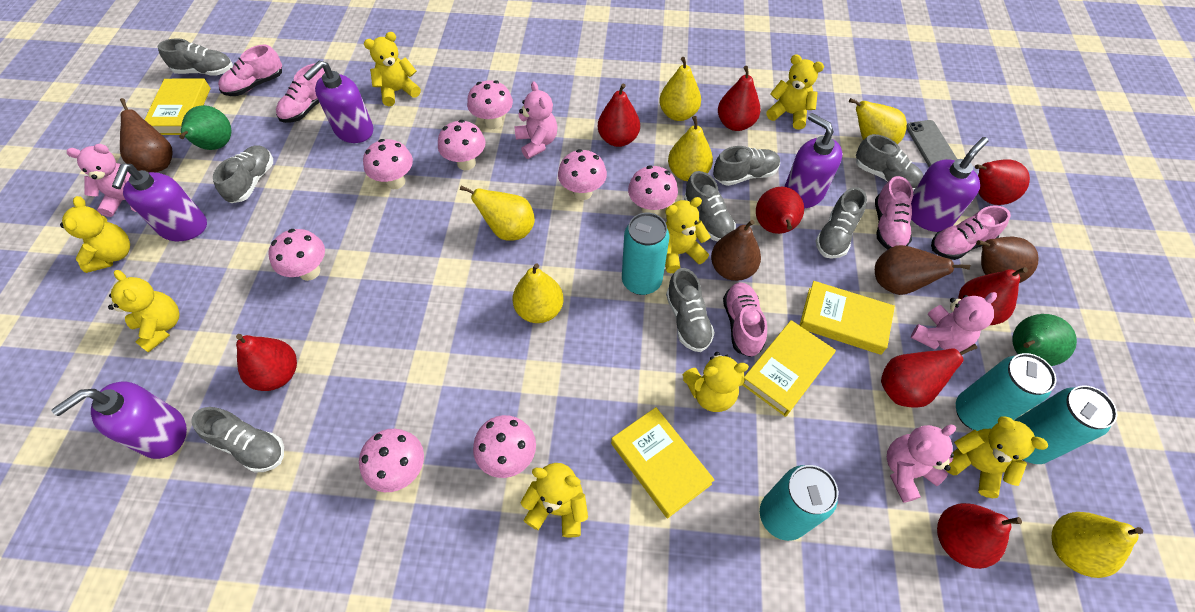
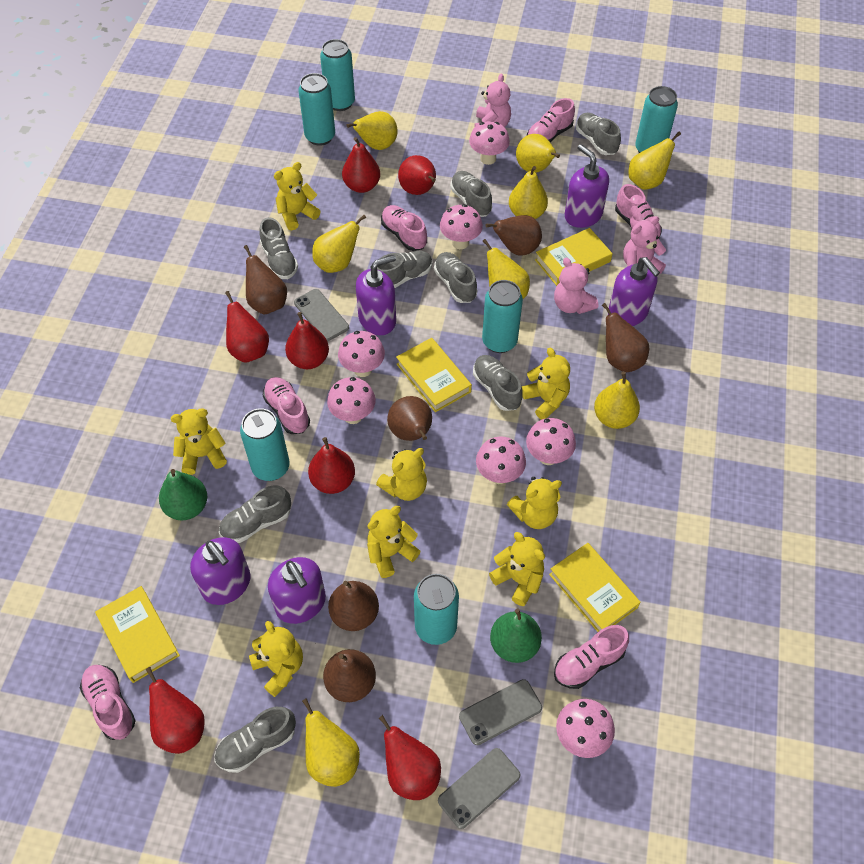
brown pear: [120,98,173,173] [711,220,761,281] [875,245,970,295] [976,237,1039,283] = 4 -> [244,245,287,314] [323,649,376,702] [328,581,379,631] [387,396,432,441] [486,215,542,256] [602,303,649,372] = 6
grey phone: [906,120,957,167] = 1 -> [294,289,349,341] [438,748,521,829] [459,679,542,745] = 3
pink mushroom: [268,229,325,281] [359,429,424,492] [363,139,413,189] [438,120,486,170] [467,80,513,129] [473,415,536,478] [558,149,607,200] [628,165,678,215] = 8 -> [327,377,376,424] [338,331,385,377] [440,204,483,249] [469,121,510,165] [476,436,526,484] [526,418,576,465] [556,699,615,758] = 7
pink shoe: [218,45,282,96] [276,64,325,123] [723,282,767,357] [875,176,913,250] [931,205,1011,260] = 5 -> [80,665,136,740] [263,377,310,434] [381,205,427,251] [527,98,575,143] [554,625,629,689] [615,184,662,239] = 6
pink teddy bear: [67,144,136,217] [515,82,558,159] [887,424,956,503] [911,292,997,352] = 4 -> [475,74,511,127] [554,258,598,314] [623,216,666,275] = 3
red pear: [236,334,297,391] [598,84,640,147] [718,66,760,131] [756,187,804,234] [881,344,978,408] [937,503,1022,569] [958,267,1028,325] [975,159,1030,205] = 8 -> [146,667,205,754] [225,291,269,363] [285,312,329,369] [308,437,355,494] [342,137,380,193] [378,715,441,800] [398,155,436,195] = 7
turquoise can: [622,213,669,295] [760,465,838,541] [956,353,1056,431] [1014,385,1118,464] = 4 -> [240,408,290,481] [299,73,335,146] [320,39,355,111] [414,574,459,645] [482,280,523,353] [635,86,678,153] = 6
yellow pear: [460,185,535,241] [513,263,563,323] [659,57,701,121] [668,116,713,181] [849,98,907,144] [1051,512,1143,578] = 6 -> [302,698,360,787] [312,215,366,273] [346,111,398,150] [482,239,530,299] [509,166,548,219] [516,134,560,173] [594,372,640,429] [629,132,681,190] = 8

